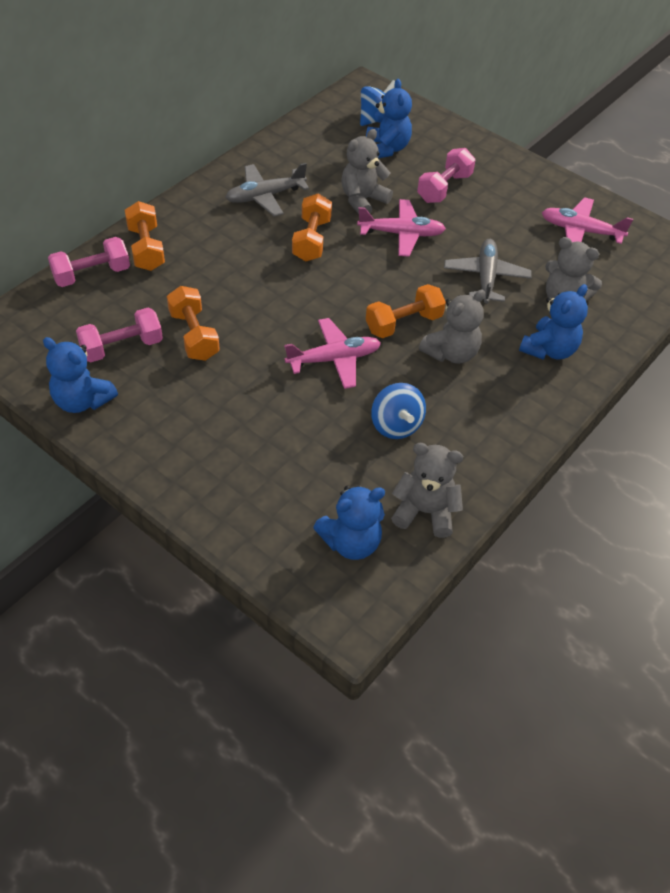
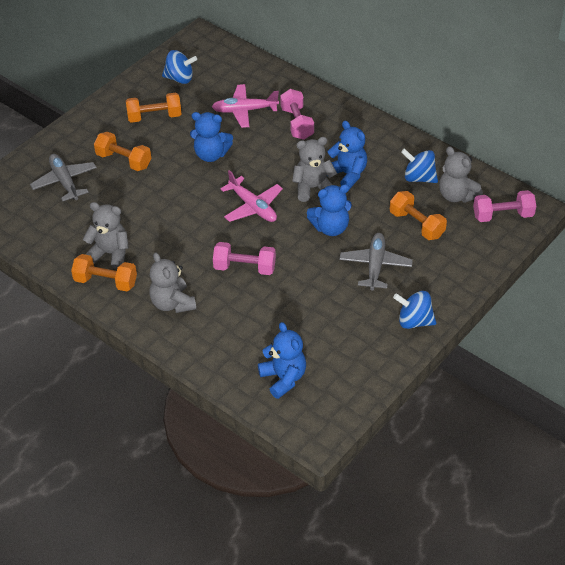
blue spinning top: [360,80,395,126] [371,383,426,439] = 2 -> [162,50,197,84] [393,291,436,329] [401,148,438,183] = 3
pink plane: [284,318,381,389] [357,199,446,257] [542,197,633,244] = 3 -> [212,84,279,128] [220,170,283,222] = 2

